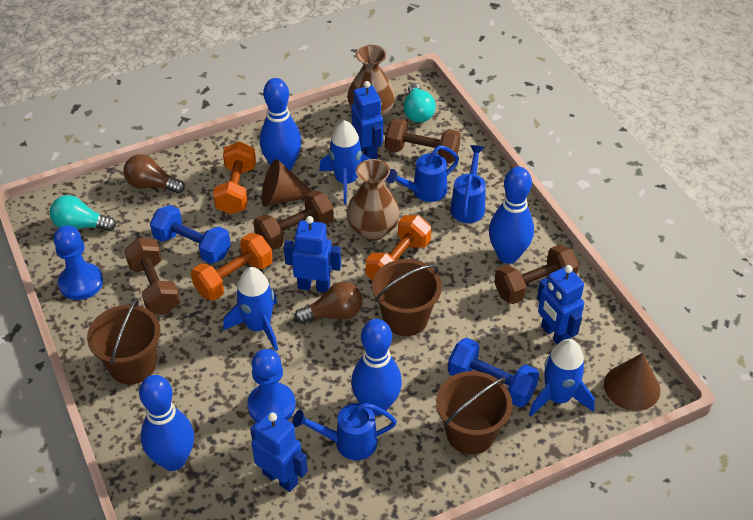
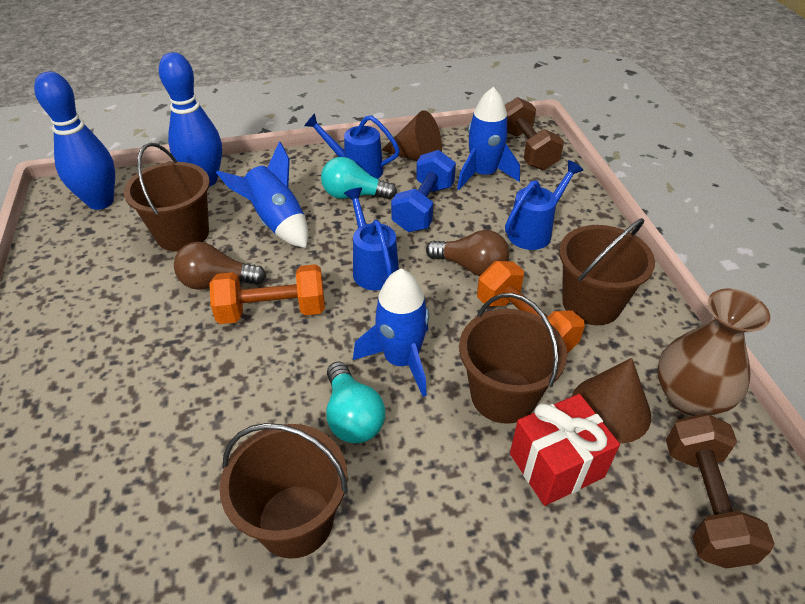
blue bowling pin: [139,375,194,471] [260,78,301,171] [351,319,402,416] [489,167,534,264] = 4 -> [34,71,115,210] [159,52,222,187] = 2
blue dumbbell: [150,205,231,264] [448,338,539,407] = 2 -> [391,150,456,232] = 1
blue pawn: [53,225,103,300] [247,349,296,423] = 2 -> none = 0
blue robot: [250,410,308,492] [284,216,341,292] [351,81,383,159] [537,265,584,345] = 4 -> none = 0
brown bucket: [87,298,160,385] [372,259,442,336] [436,371,512,455] = 3 -> [124,143,210,252] [219,423,348,559] [459,293,567,424] [559,218,655,325] = 4
brown dumbbell: [124,238,180,315] [253,190,334,251] [385,118,461,163] [495,245,579,304] = 4 -> [505,97,564,170] [666,413,775,569] = 2
brown vase: [347,45,395,117] [347,159,399,241] = 2 -> [657,288,770,416] = 1
orange dumbbell: [191,233,273,301] [213,141,256,215] [366,215,431,281] = 3 -> [209,264,325,324] [477,261,585,354] = 2
red gift: none = 0 -> [510,394,620,506] = 1

